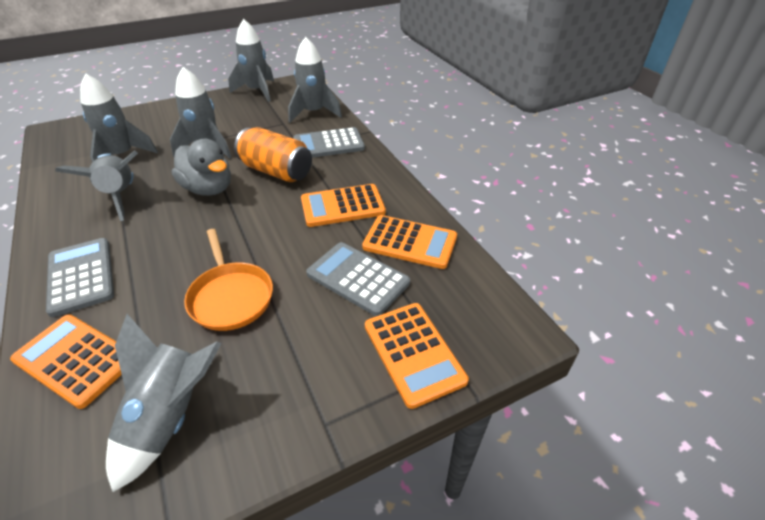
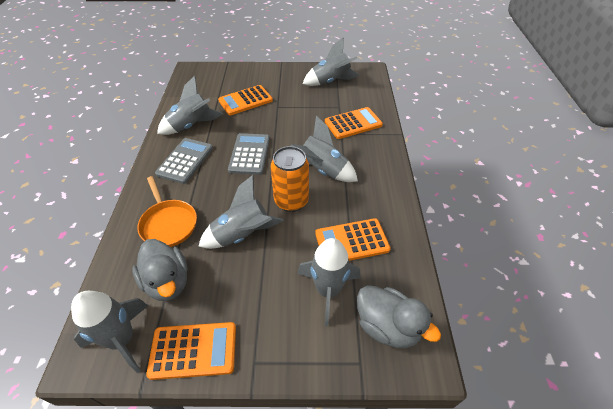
grey calculator: [46,238,114,317] [293,127,365,158] [306,242,410,316] = 3 -> [155,138,213,184] [228,133,270,175] = 2
grey duck: [171,139,231,196] = 1 -> [132,239,188,301] [357,285,441,348] = 2

